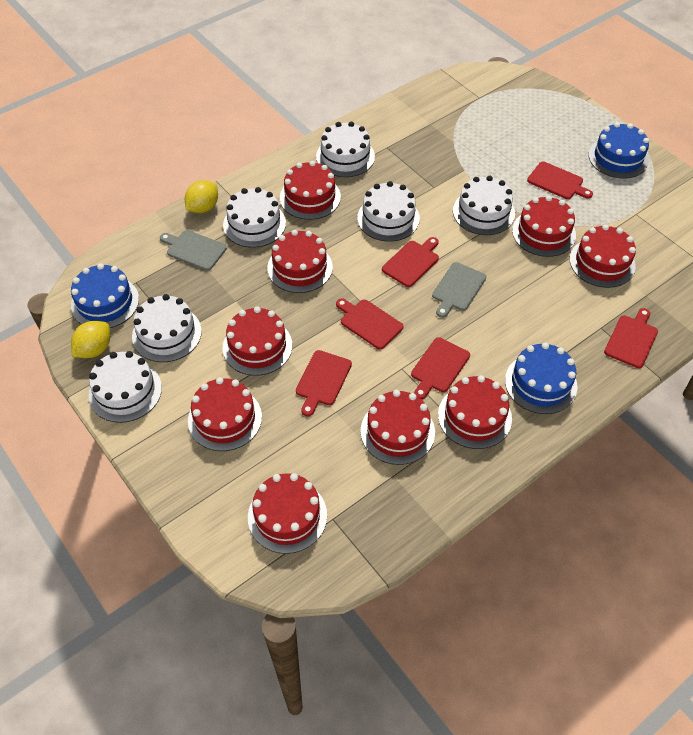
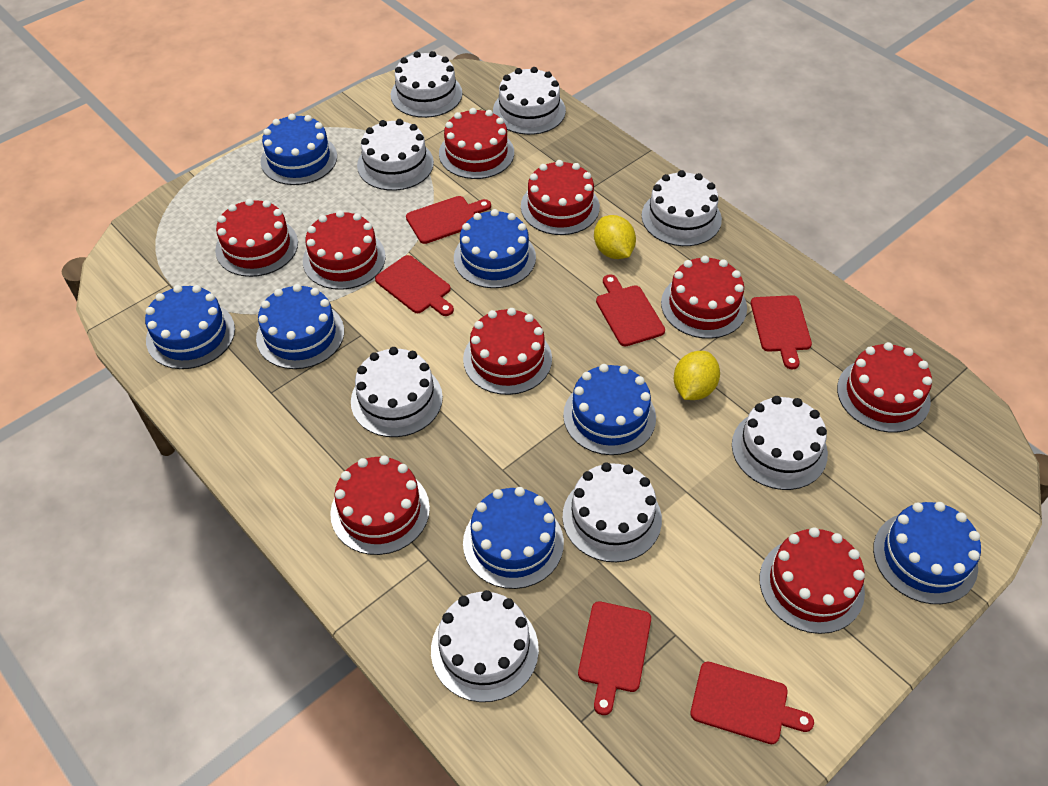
blue cake: [71,263,139,328] [505,342,578,414] [588,122,649,179] = 3 -> [145,285,235,369] [256,284,344,369] [261,114,337,185] [454,209,536,288] [463,487,564,589] [563,364,656,455] [873,502,981,604] = 7
grey cutting board: [160,230,227,271] [432,262,486,318] = 2 -> none = 0
white cake: [89,351,162,423] [132,294,202,362] [223,187,286,248] [316,122,375,177] [357,181,420,242] [453,176,515,235] = 6 -> [351,347,443,437] [357,119,434,191] [391,51,462,118] [431,590,539,702] [493,67,566,135] [563,462,662,562] [642,170,722,246] [732,396,828,490] = 8

